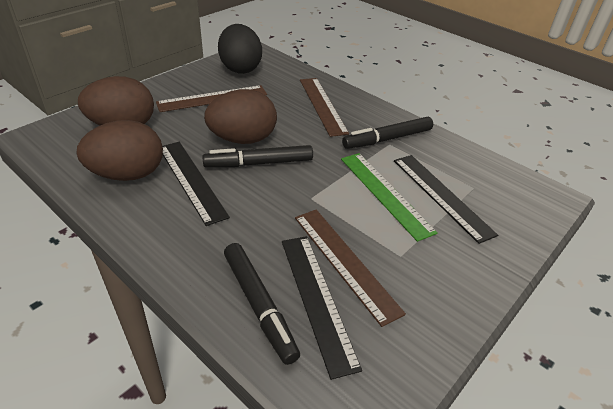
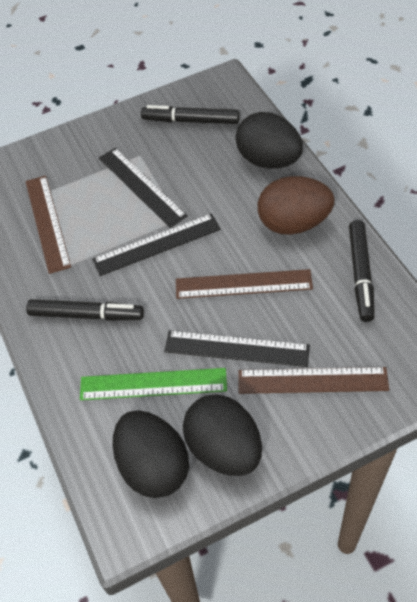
black egg: [218,24,262,74] = 1 -> [113,410,189,498] [183,394,262,476] [236,112,303,168] = 3
brown egg: [76,120,163,181] [78,76,154,125] [204,89,277,144] = 3 -> [258,176,334,235] = 1

